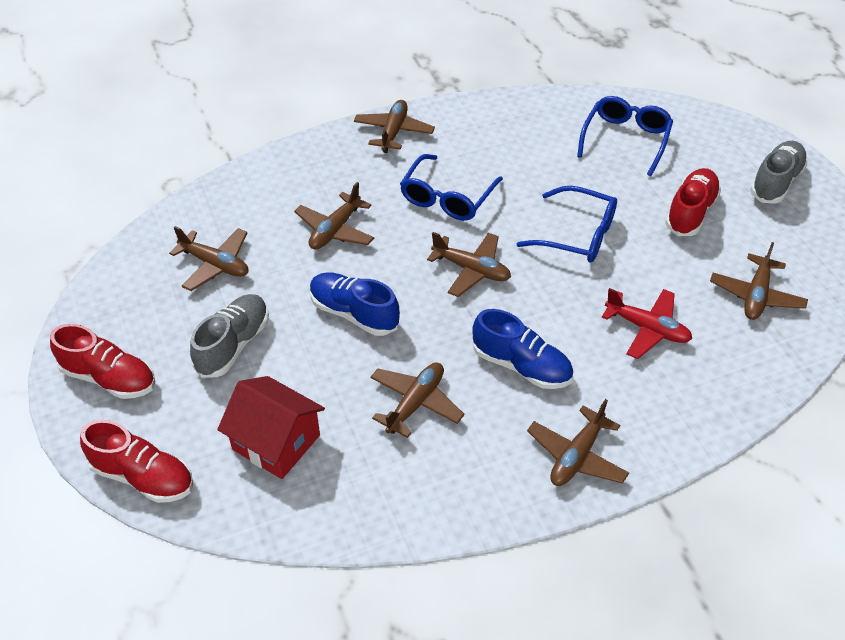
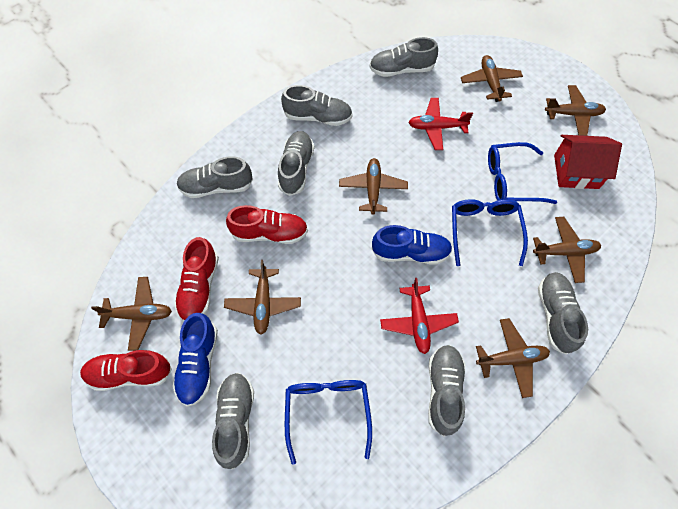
grey shoe: [190,294,269,378] [750,141,808,204] = 2 -> [176,156,253,198] [212,373,254,469] [278,131,314,196] [281,85,353,126] [369,37,438,77] [428,345,465,437] [538,272,588,355] = 7
red plane: [602,288,692,359] = 1 -> [380,278,459,354] [408,98,473,150] = 2

